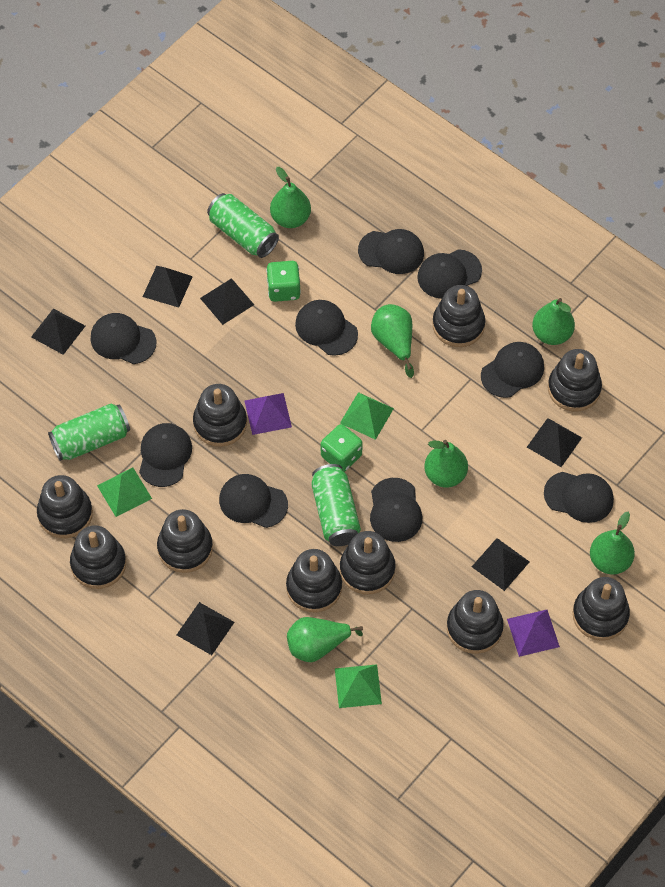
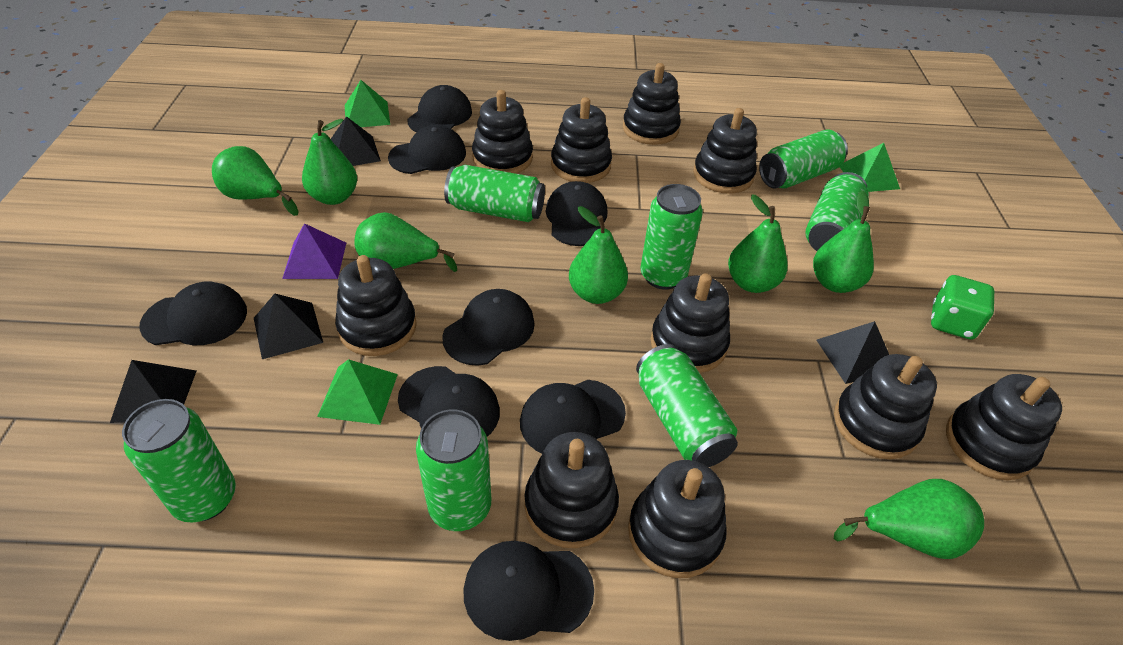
black cap: [91,313,156,364] [139,423,192,487] [219,474,288,528] [295,300,358,356] [358,229,424,274] [370,478,422,542] [417,249,482,299] [481,342,544,398] [544,472,614,523] = 9 -> [139,281,247,345] [388,125,466,174] [398,366,500,437] [407,85,472,133] [442,289,535,366] [463,541,594,641] [520,380,626,454] [546,181,607,246] = 8
black pyramid: [31,308,85,355] [143,266,193,308] [177,602,235,655] [200,278,254,325] [472,538,529,591] [527,418,582,467] = 6 -> [110,360,196,423] [254,294,323,359] [331,116,381,166] [817,321,889,384] = 4
green can: [48,403,130,461] [207,193,279,258] [311,464,361,546] = 3 -> [122,399,236,523] [416,409,491,531] [444,165,545,222] [636,344,738,467] [640,184,703,290] [759,129,848,189] [805,172,869,251] = 7
green dice: [266,261,301,302] [321,424,363,472] = 2 -> [931,275,994,340] = 1
green pear: [270,167,311,228] [287,617,363,662] [371,304,414,378] [424,440,468,487] [532,298,575,345] [590,512,635,574] = 6 -> [212,146,299,216] [302,119,357,205] [354,212,457,272] [569,206,628,304] [728,195,788,293] [813,190,874,293] [834,479,984,559] = 7
purple pyramid: [245,393,292,435] [507,610,560,657] = 2 -> [282,223,346,279] = 1

